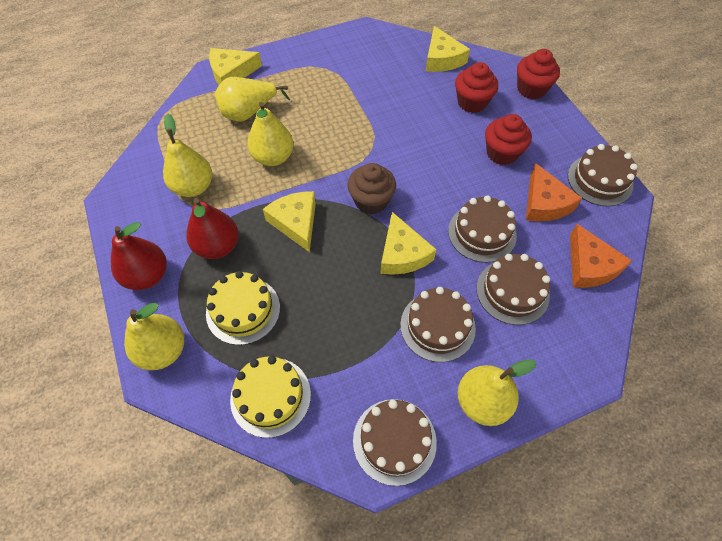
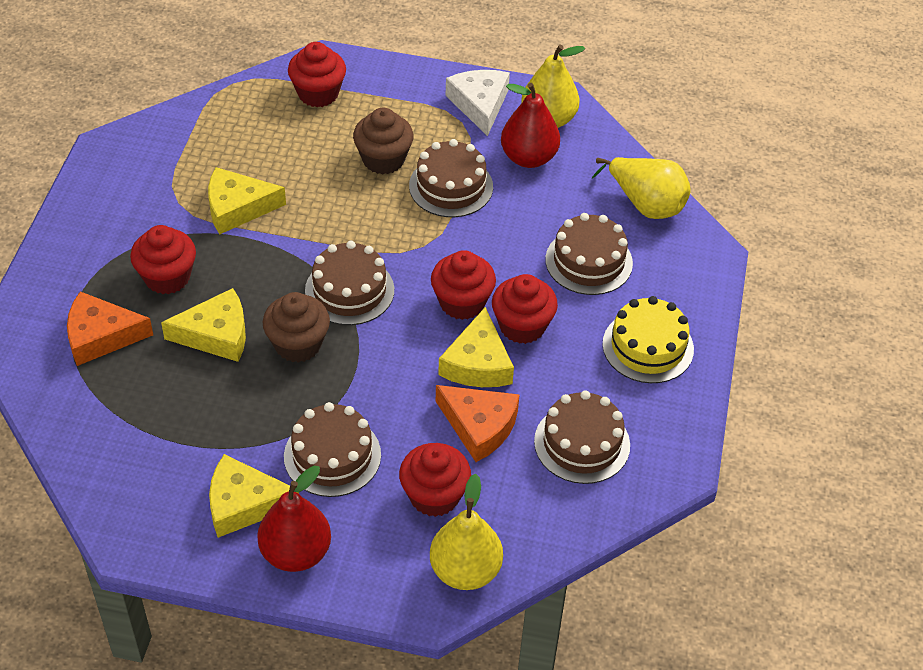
brown cupcake: [347,163,396,214] = 1 -> [263,292,330,363] [353,108,414,175] = 2
red cupcake: [455,62,498,113] [485,114,532,165] [517,49,560,99] = 3 -> [130,225,196,294] [288,42,346,107] [399,443,471,517] [431,250,496,320] [492,274,558,344] = 5
white cheese: none = 0 -> [446,70,510,136] = 1
yellow cake: [206,271,280,345] [230,356,311,438] = 2 -> [602,296,694,383] = 1
yellow pear: [124,303,184,370] [163,114,212,197] [215,77,290,122] [247,102,293,166] [458,359,536,426] = 5 -> [430,474,503,590] [521,44,585,128] [592,157,691,219] = 3

